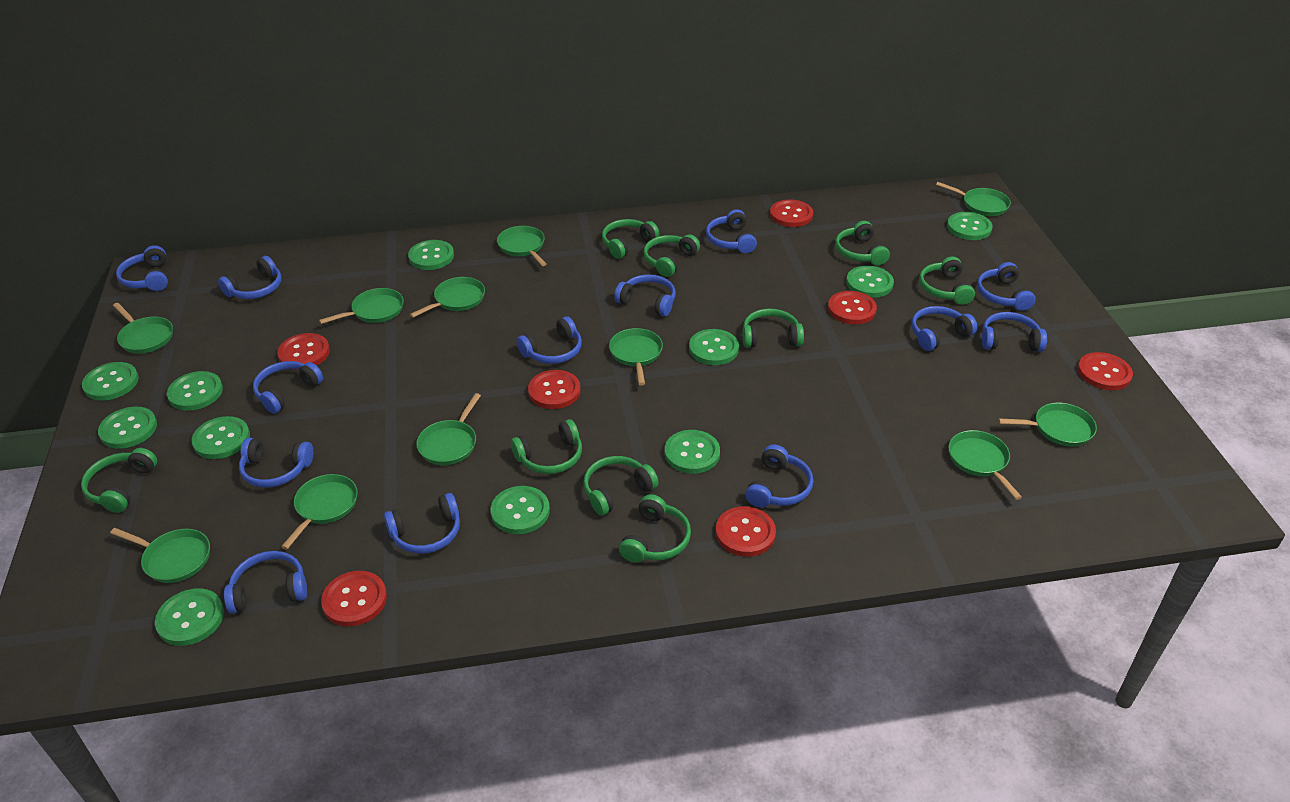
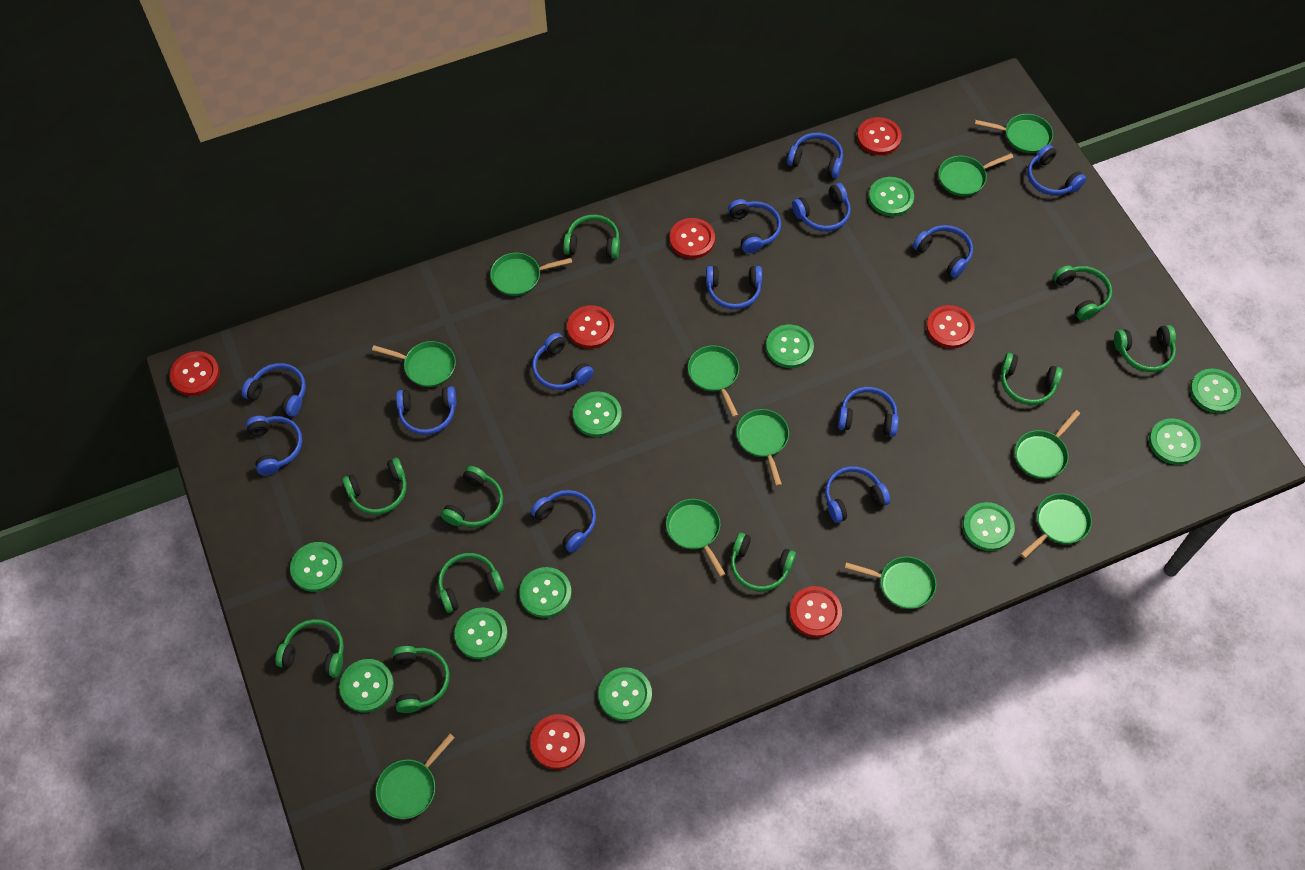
green headphones: [81,448,157,513] [511,419,582,474] [583,456,659,516] [602,219,659,259] [619,494,691,563] [643,235,700,277] [742,309,804,348] [835,221,890,265] [919,257,975,305] = 9 -> [275,619,344,678] [342,458,407,515] [392,646,450,713] [438,553,504,613] [441,466,503,527] [563,215,620,259] [731,533,796,591] [1001,353,1063,405] [1053,266,1112,321] [1114,325,1176,372] = 10

